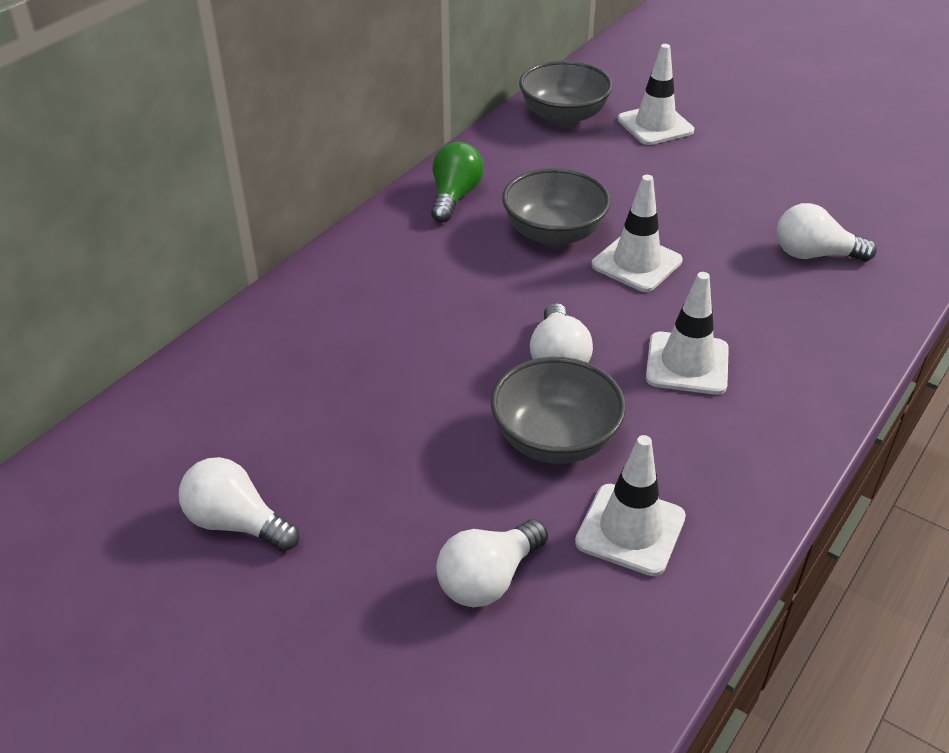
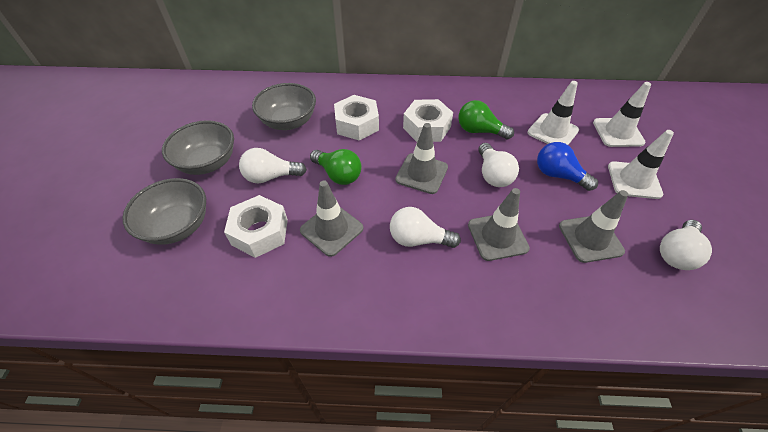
blue light bulb: none = 0 -> [537,142,598,191] = 1
green light bulb: [431,142,484,222] = 1 -> [310,149,361,185] [458,100,514,139] = 2
grey traffic cone: none = 0 -> [300,181,363,257] [395,123,448,194] [468,188,530,261] [559,190,628,263] = 4
white nut: none = 0 -> [224,195,288,258] [334,95,379,141] [403,99,453,142] = 3
white traffic cone: [575,435,686,576] [591,175,683,292] [618,44,694,145] [646,272,729,395] = 4 -> [528,81,579,145] [593,82,651,147] [608,130,674,199] = 3

